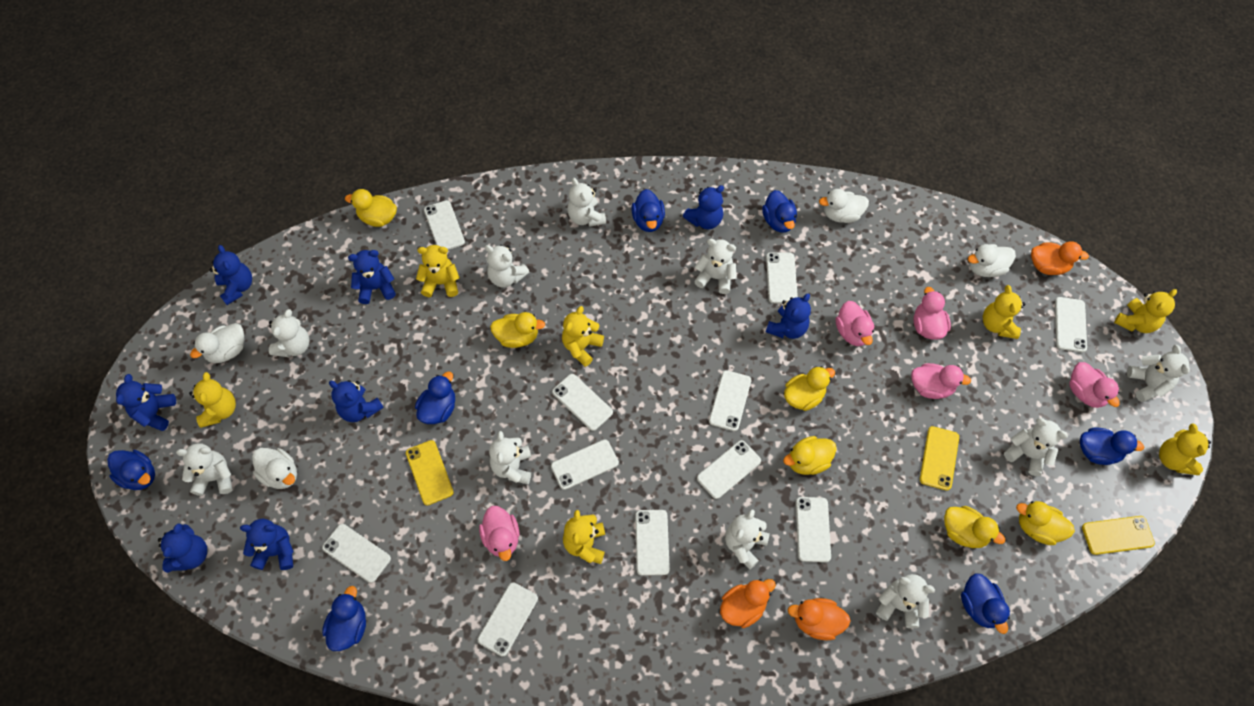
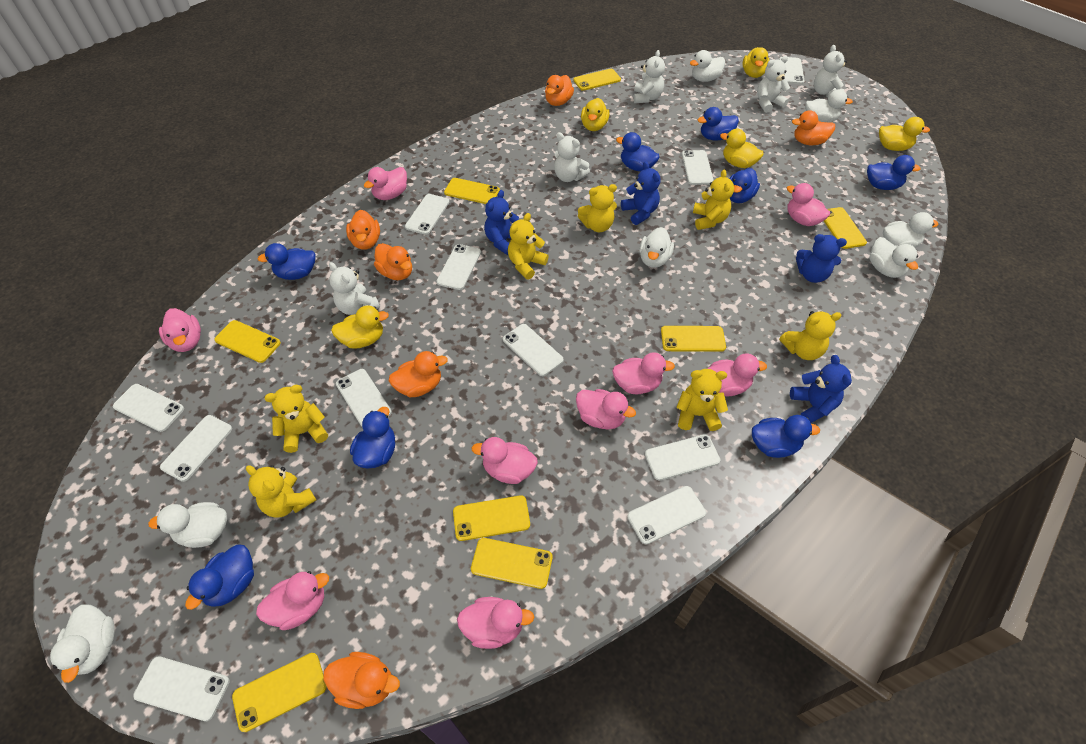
blue duck: [107,450,155,490] [322,586,366,651] [415,372,455,424] [631,189,665,232] [762,190,797,233] [961,573,1010,634] [1080,427,1144,465] = 7 -> [185,544,254,610] [258,243,316,280] [350,407,395,469] [616,132,660,171] [697,107,739,141] [729,168,760,203] [752,415,820,458] [867,155,921,190] = 8
blue teddy bear: [116,374,176,431] [158,523,207,573] [210,245,252,305] [240,519,294,570] [329,380,384,422] [348,250,396,304] [683,185,724,229] [766,293,811,339] = 8 -> [484,190,519,255] [621,161,661,225] [790,355,852,423] [796,234,847,283] = 4
orange duck: [720,579,776,628] [788,598,851,640] [1031,241,1089,275] = 3 -> [323,652,400,709] [346,210,380,250] [374,243,412,280] [389,351,448,397] [545,75,574,106] [792,110,835,145] = 6
pink duck: [479,506,519,561] [836,301,874,346] [911,363,971,399] [913,287,951,340] [1069,362,1120,408] = 5 -> [159,308,201,352] [256,571,329,630] [364,167,407,200] [457,597,534,649] [471,437,538,484] [576,389,636,429] [612,352,675,394] [707,353,767,396] [787,183,830,226] = 9
white duck: [190,323,244,363] [252,448,297,489] [819,189,869,223] [968,244,1016,277] = 4 -> [50,604,115,683] [148,502,227,548] [639,227,674,268] [690,50,725,82] [805,89,853,123] [869,237,918,278] [883,212,938,248] = 7
white teddy bear: [176,443,232,496] [269,309,310,357] [485,245,529,288] [489,431,531,484] [568,178,606,227] [694,239,737,294] [725,509,770,569] [876,574,935,628] [1004,418,1068,476] [1127,345,1190,402] = 10 -> [329,262,380,315] [554,132,590,182] [633,50,665,103] [757,56,790,113] [814,45,847,97] = 5
yellow duck: [345,189,397,227] [490,312,545,348] [783,436,837,475] [784,366,835,411] [944,506,1005,548] [1016,501,1075,545] = 6 -> [331,305,389,349] [581,98,610,131] [720,129,764,168] [742,47,770,78] [879,117,930,151] = 5
yellow phone: [406,440,454,505] [920,426,959,491] [1082,516,1155,555] = 3 -> [214,320,281,363] [232,653,327,732] [444,178,500,204] [453,495,530,541] [471,538,553,589] [573,69,621,91] [661,326,726,352] [824,207,867,249] = 8

